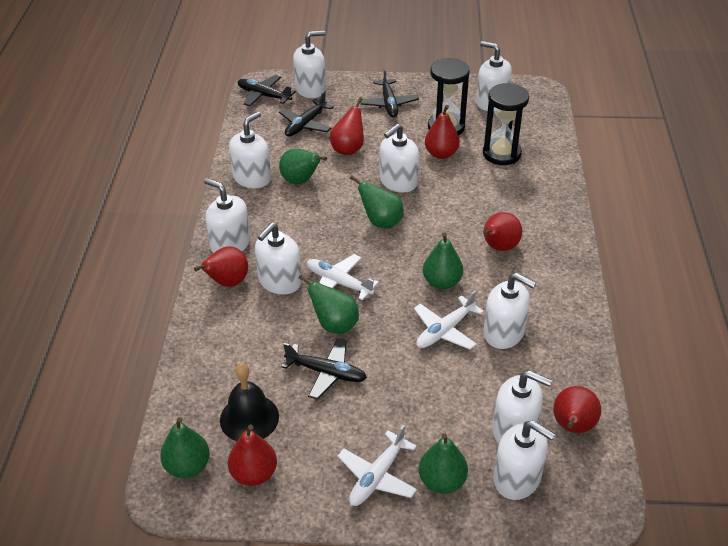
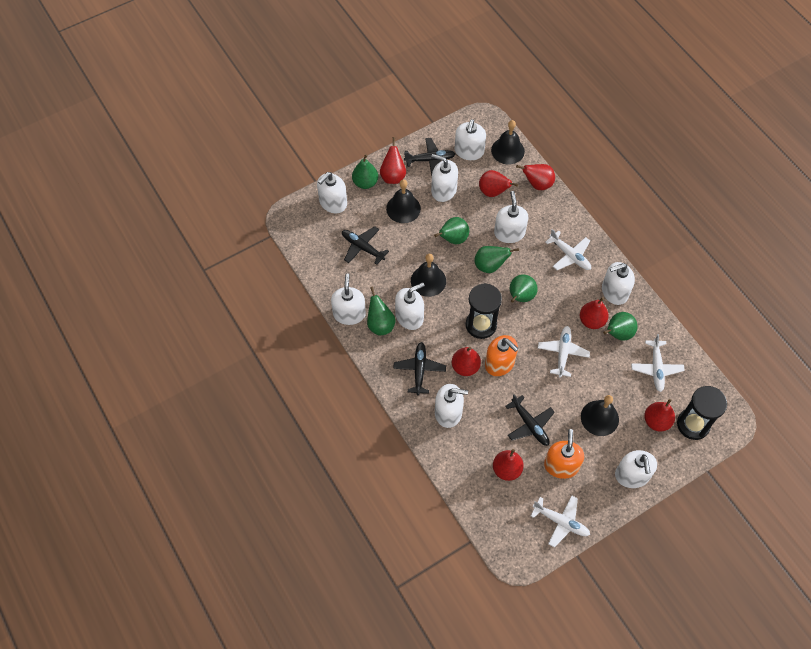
black bell: [220,363,279,441] = 1 -> [386,179,421,223] [411,254,446,297] [491,120,525,164] [581,395,619,436] = 4
orange soap dispenser: none = 0 -> [485,335,518,376] [544,429,584,479] = 2
red pear: [194,247,248,287] [228,425,277,486] [330,97,364,155] [425,105,460,159] [483,212,522,251] [553,386,601,433] = 6 -> [380,137,406,184] [452,347,481,376] [479,170,518,197] [493,449,524,481] [516,164,555,190] [580,297,609,329] [644,399,675,431] = 7
white plane: [307,254,379,300] [338,424,417,506] [414,291,484,350] = 3 -> [531,495,590,547] [538,326,590,378] [545,229,591,270] [631,334,685,392] = 4

